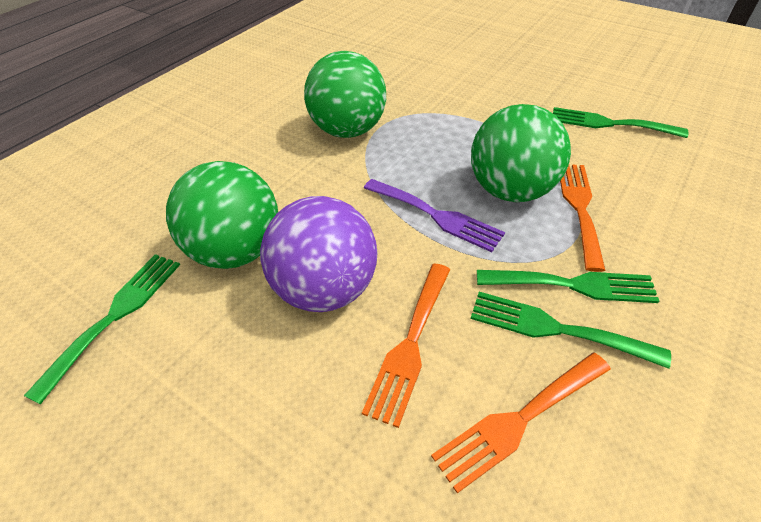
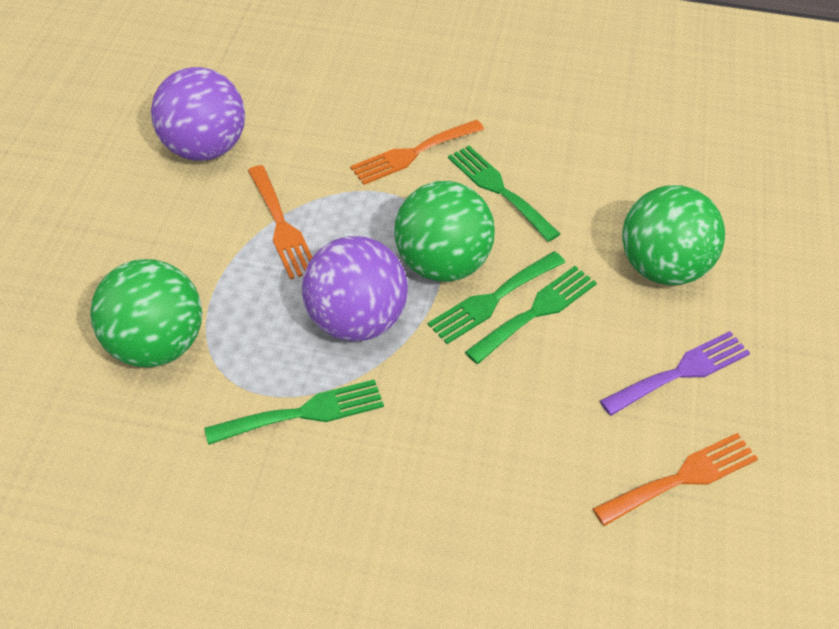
purple ball: [260,196,378,312] = 1 -> [151,67,245,161] [302,236,408,342] = 2

